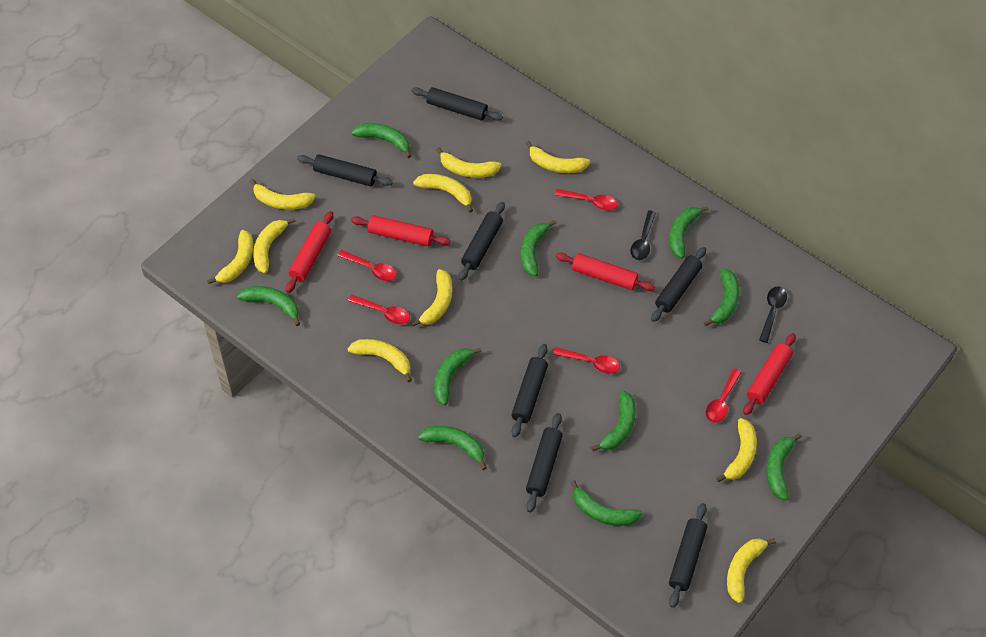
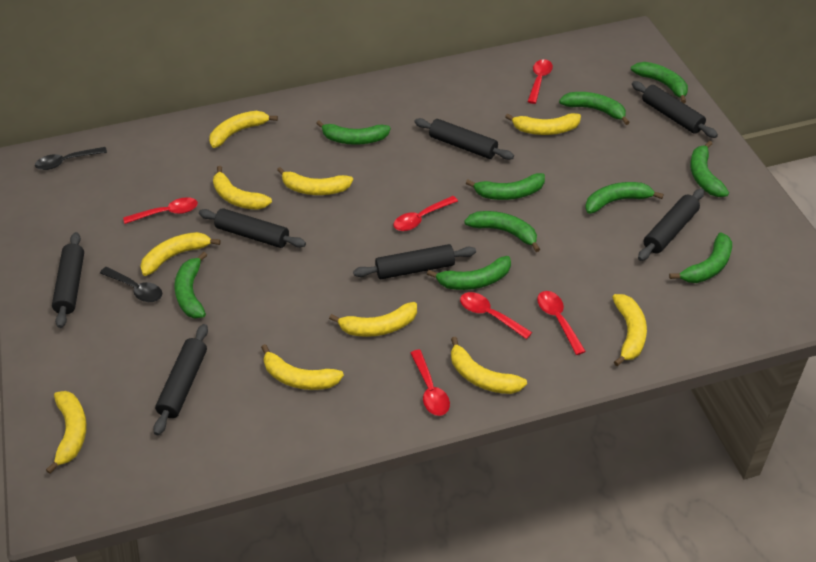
red rolling pin: [286,211,333,293] [351,215,450,246] [555,253,655,291] [743,333,796,415] = 4 -> none = 0
red spoon: [337,250,397,281] [348,294,410,324] [553,347,620,374] [555,189,618,210] [706,369,741,423] = 5 -> [123,197,198,224] [394,196,458,231] [410,350,450,416] [460,292,532,339] [528,59,553,104] [537,291,586,355] = 6

